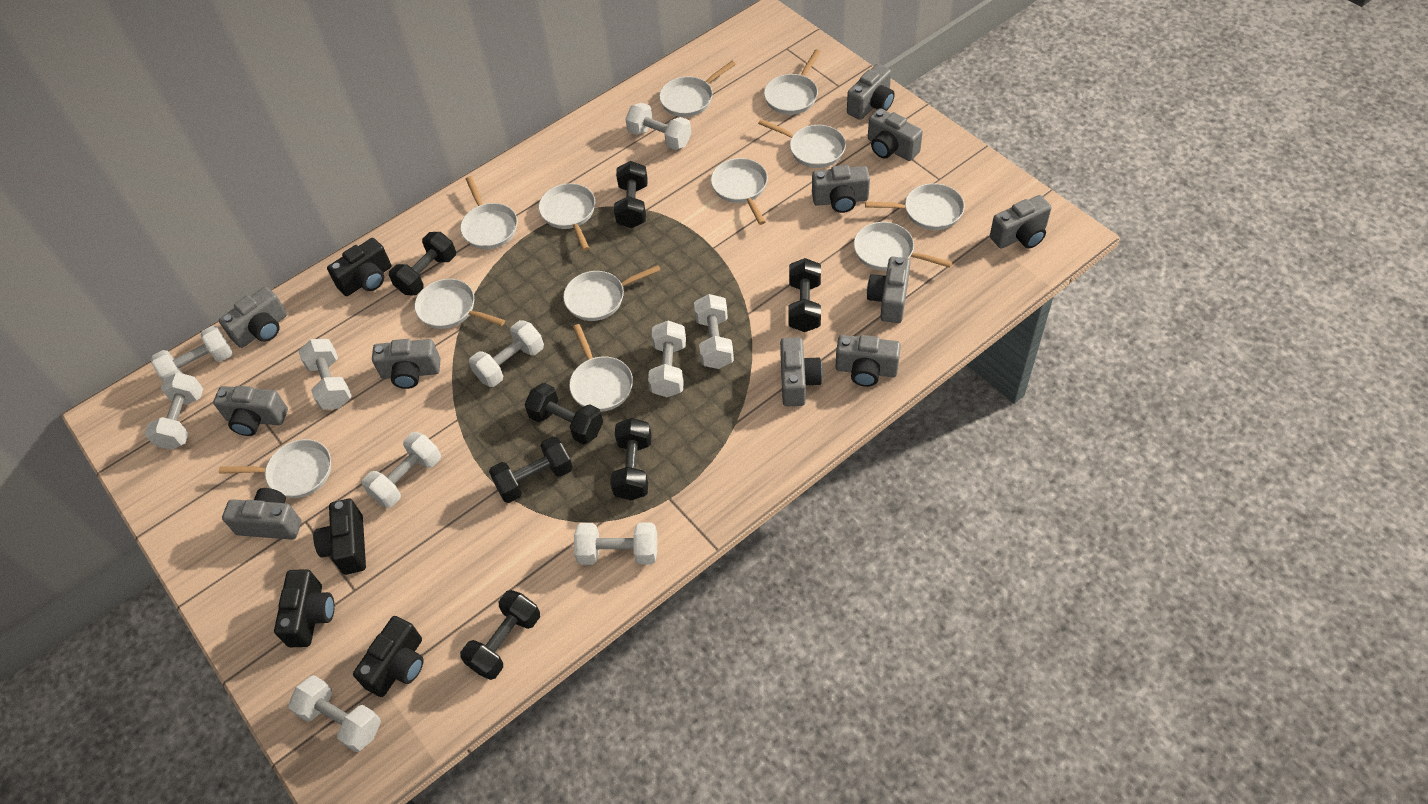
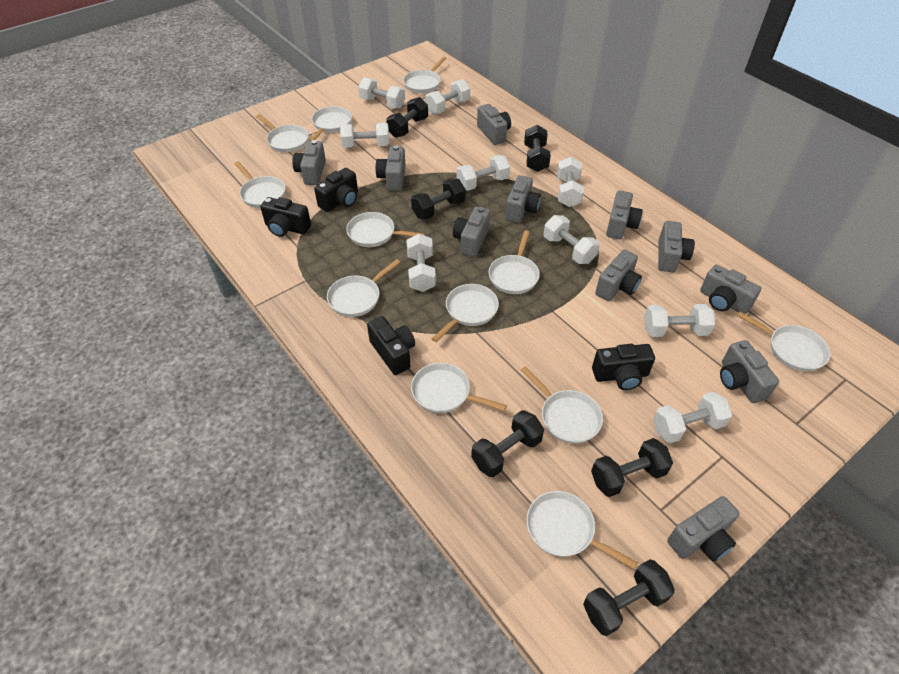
black dumbbell: [389,232,456,295] [460,590,540,680] [489,436,573,503] [524,383,603,445] [610,418,652,500] [614,161,648,228] [788,258,821,332] = 7 -> [386,97,428,138] [411,179,466,220] [471,410,544,477] [524,125,551,172] [583,559,675,636] [591,438,673,497] = 6
white dumbbell: [145,372,203,450] [151,326,232,381] [288,675,381,752] [298,339,352,410] [362,432,441,508] [469,320,544,387] [574,522,657,565] [625,103,691,150] [648,321,686,397] [694,294,734,369] = 10 -> [340,123,389,148] [358,77,405,109] [406,234,436,292] [425,79,470,114] [457,155,510,191] [544,215,600,264] [557,157,584,207] [644,304,715,337] [653,392,732,443] = 9

